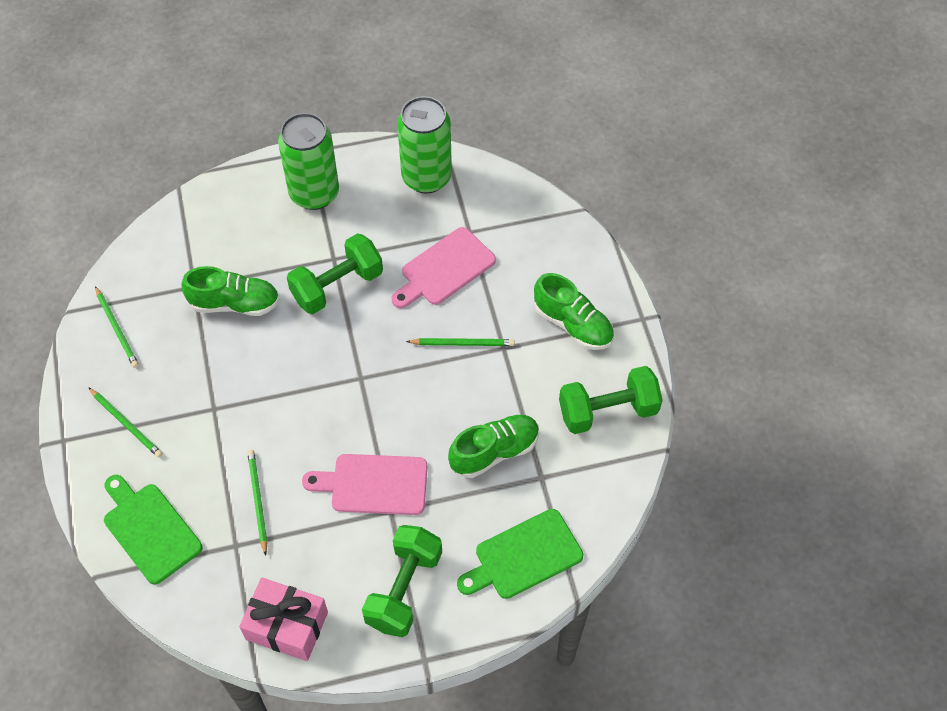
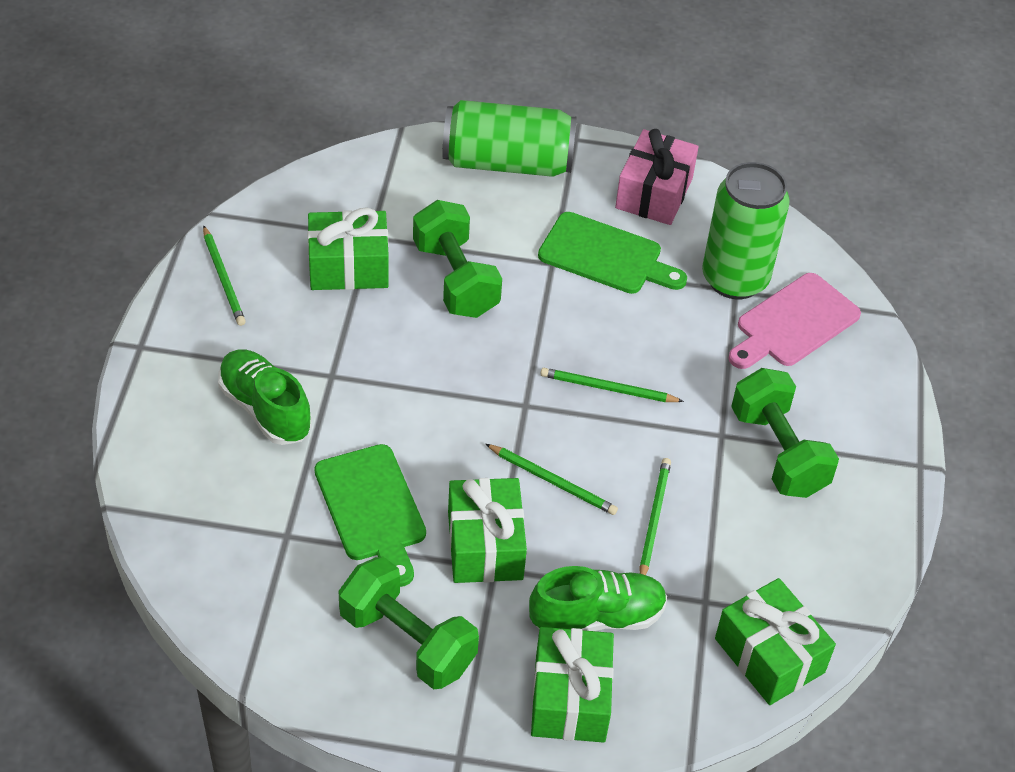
green gift: none = 0 -> [308,207,389,290] [448,478,527,583] [531,627,614,743] [715,578,836,705] = 4
green shoe: [182,266,280,316] [448,415,539,478] [534,273,614,350] = 3 -> [218,349,312,445] [529,566,667,631] = 2
pink cutting board: [302,454,427,515] [391,227,496,308] = 2 -> [728,273,861,369] = 1

